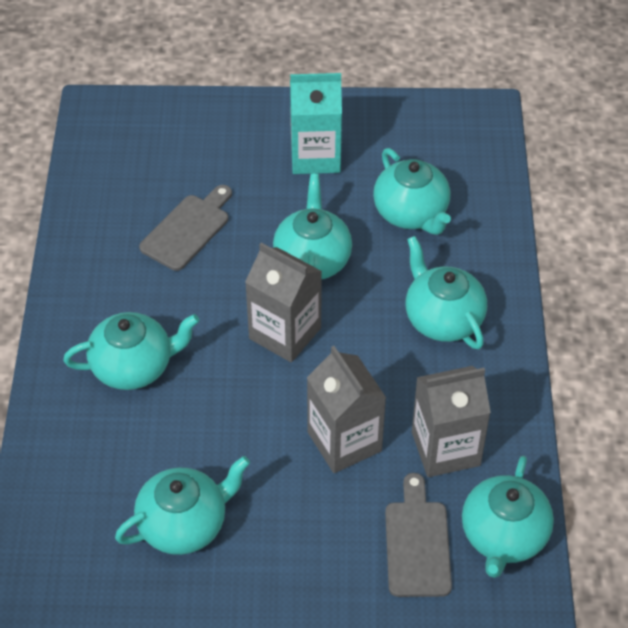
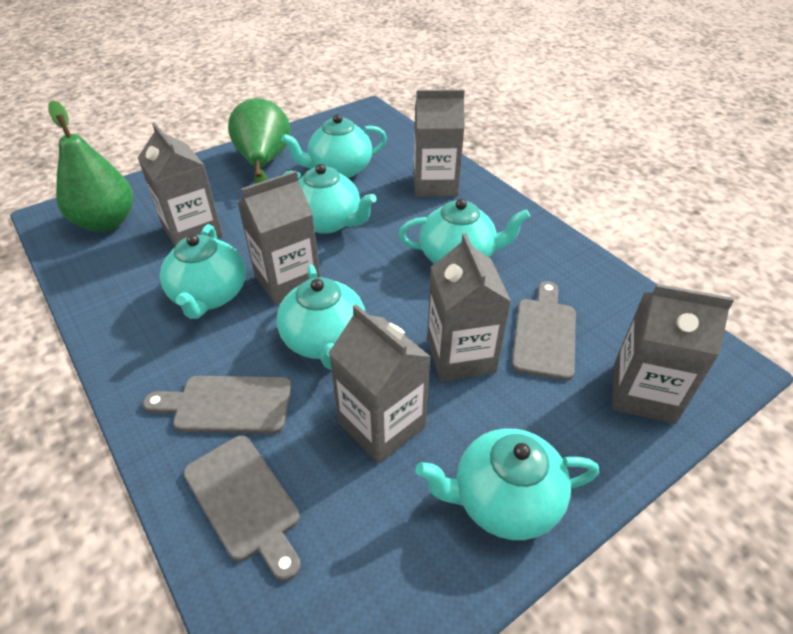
green pear: none = 0 -> [48,100,133,232] [228,98,290,184] = 2
grey carton: [245,243,322,362] [307,346,386,473] [412,366,491,477] = 3 -> [138,122,223,246] [238,171,320,305] [329,304,431,464] [414,89,465,197] [427,233,511,382] [612,284,734,424] = 6
grey cutting board: [139,185,232,271] [385,473,452,597] = 2 -> [143,376,291,434] [183,435,301,581] [511,281,576,380] = 3
turquoise carton: [290,73,342,174] = 1 -> none = 0

